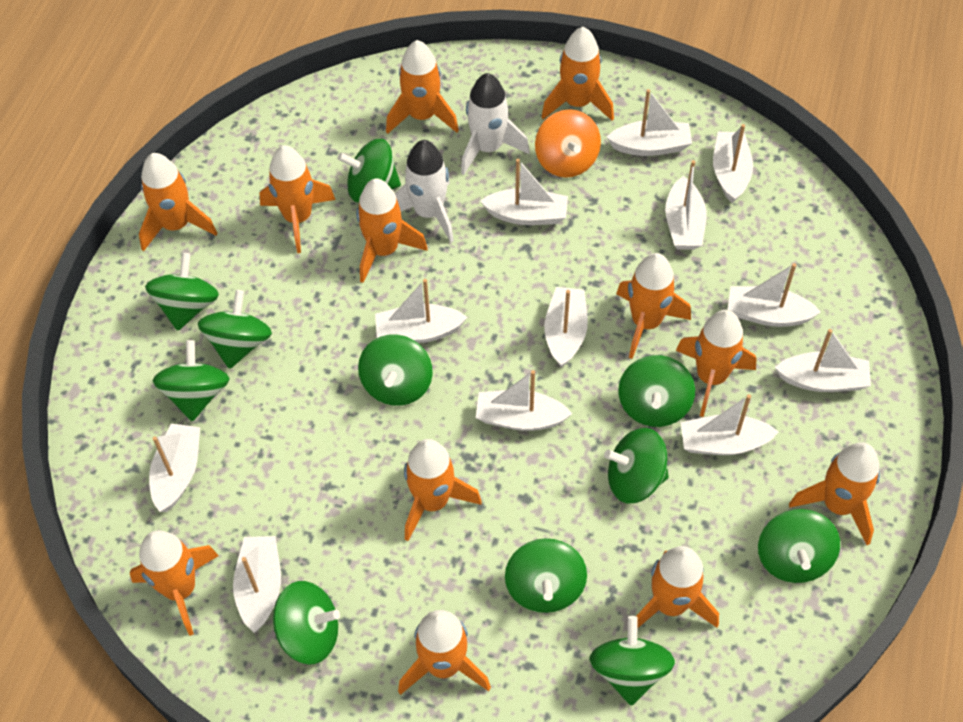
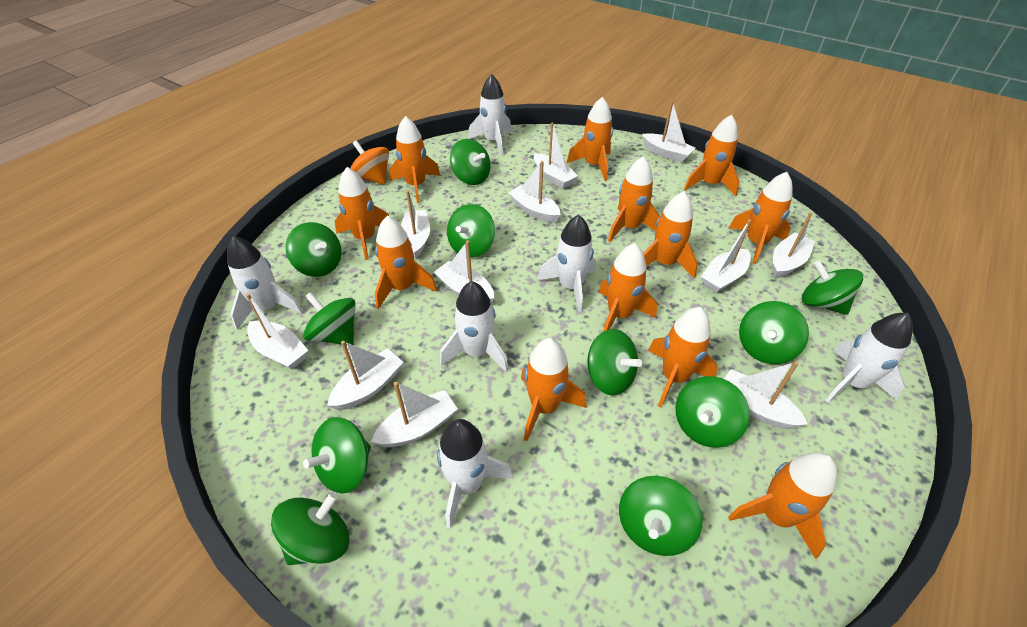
white boat: [149,423,200,512] [233,536,281,633] [375,279,467,343] [476,370,573,431] [480,159,568,225] [544,287,588,368] [607,89,692,156] [665,160,706,250] [681,394,779,455] [713,124,753,203] [728,263,821,327] [775,329,871,392] = 12 -> [246,293,308,369] [327,341,403,410] [371,382,458,447] [401,190,430,258] [434,240,495,303] [509,161,561,223] [534,122,578,189] [642,101,695,162] [701,219,751,293] [724,361,808,429] [773,212,815,278] = 11
white rocket: [395,140,454,242] [461,73,530,175] = 2 -> [227,236,303,330] [437,419,513,529] [440,281,509,373] [468,74,511,155] [537,215,596,312] [825,313,913,403] = 6

